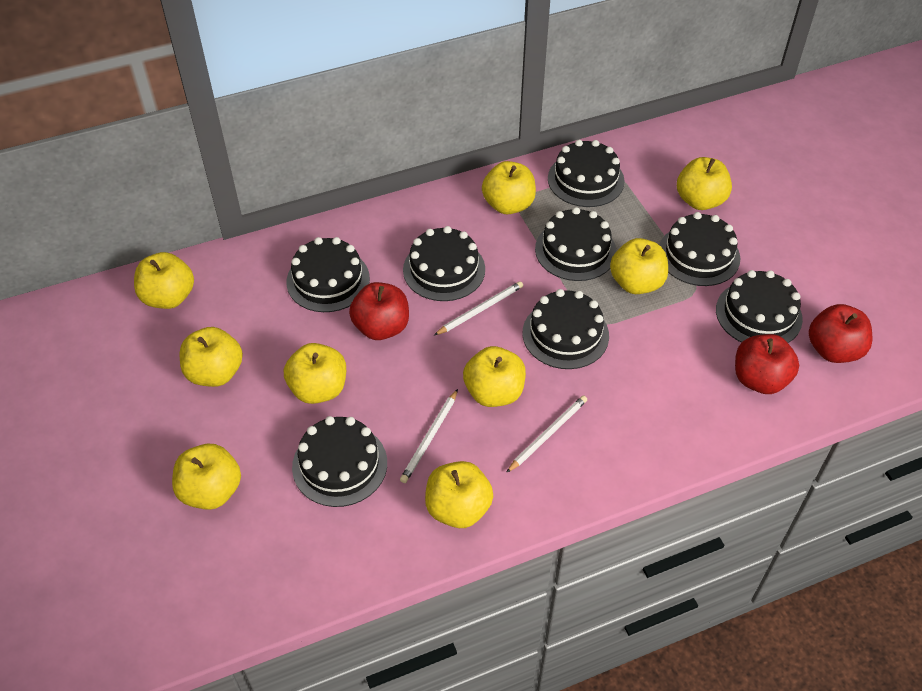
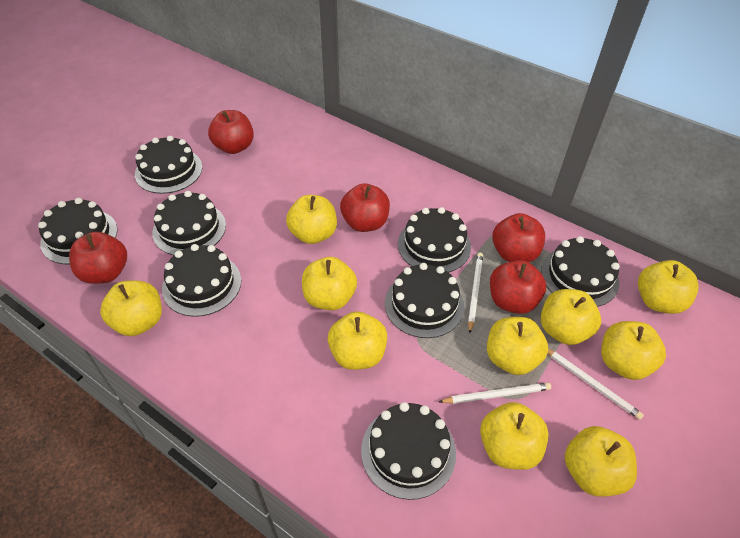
red apple: [349,282,409,340] [735,334,799,394] [809,304,872,363] = 3 -> [69,232,127,284] [208,110,254,154] [340,184,390,232] [490,260,546,314] [492,213,545,262] = 5
yellow apple: [134,252,194,309] [172,444,241,510] [180,327,243,387] [284,343,346,404] [425,461,493,528] [463,346,526,407] [482,161,536,214] [610,238,668,294] [677,157,732,210] = 9 -> [100,280,162,336] [286,195,337,244] [302,257,357,310] [328,311,387,370] [480,402,549,470] [487,317,548,375] [541,289,601,345] [565,426,637,497] [601,321,666,380] [638,260,699,314] = 10

